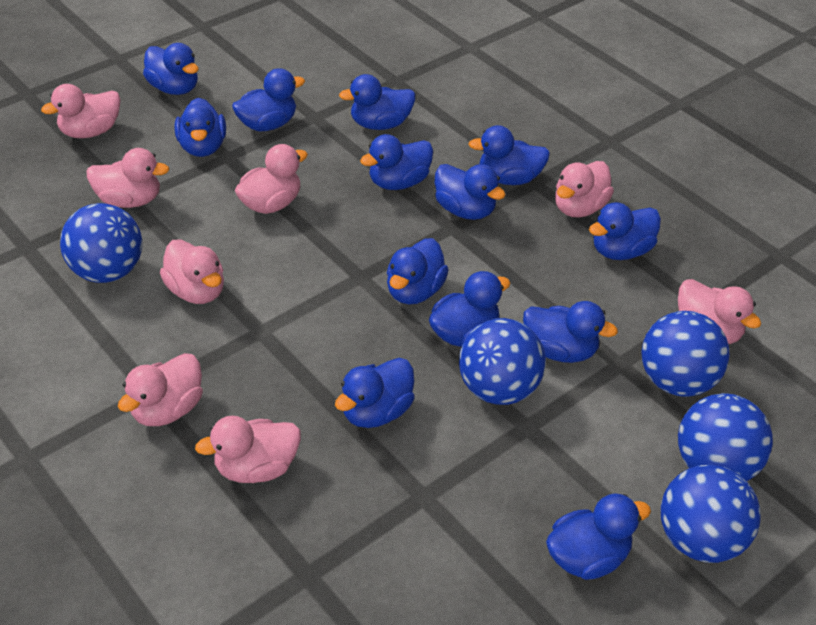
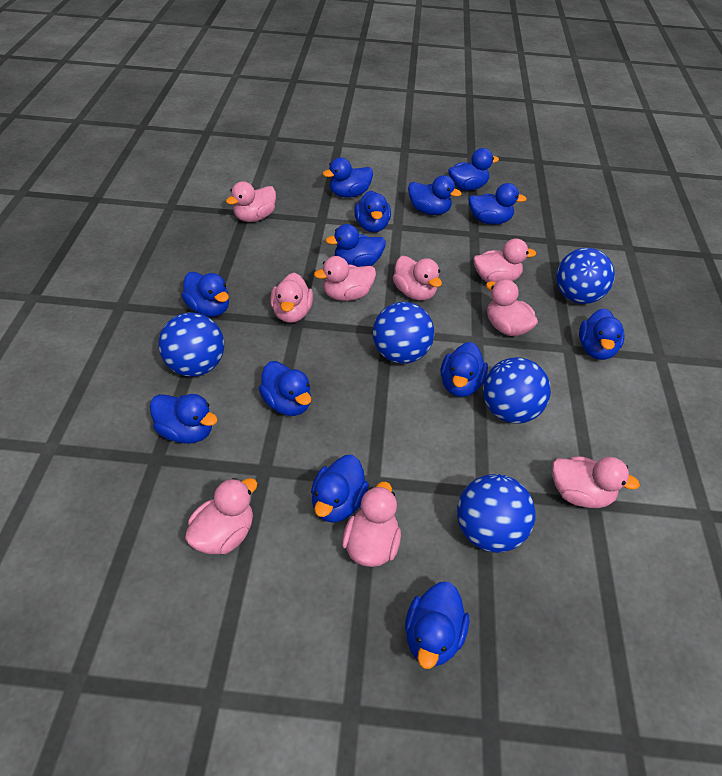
pink duck: [41,84,120,138] [87,148,169,208] [118,353,203,426] [160,239,224,304] [195,416,301,483] [235,144,308,214] [555,161,614,218] [678,279,761,344] = 8 -> [185,478,257,554] [226,181,276,222] [270,273,313,323] [314,256,376,301] [342,482,401,567] [393,256,442,301] [473,238,536,282] [486,279,538,336] [552,456,640,508] = 9

